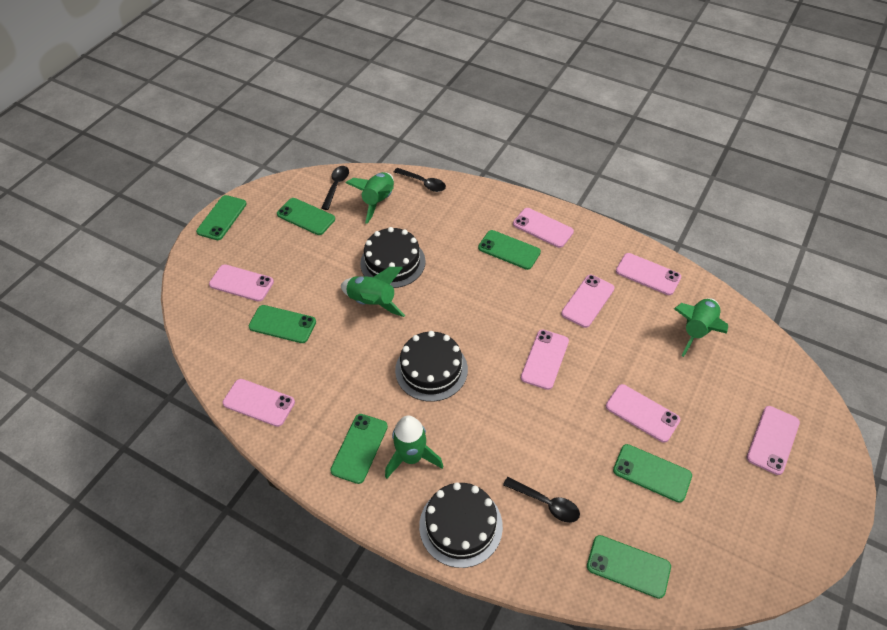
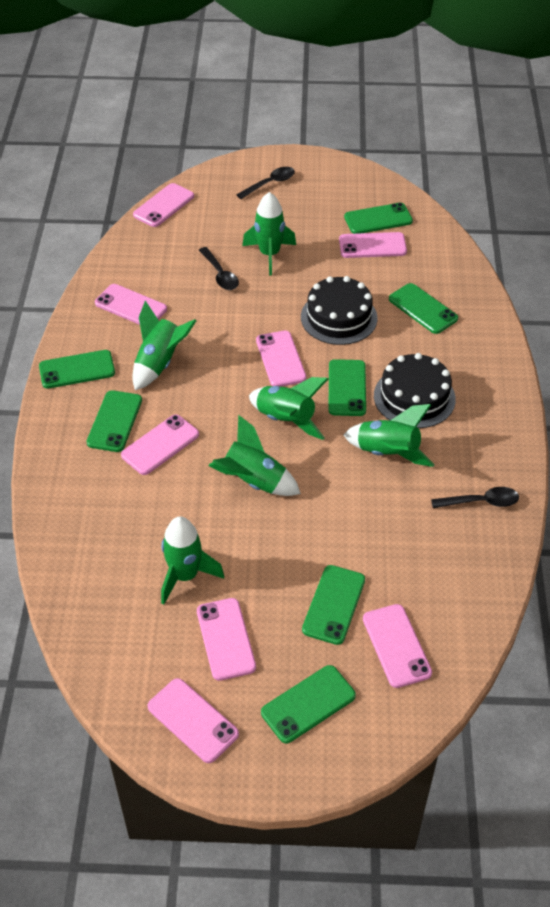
black cake: [360,227,426,288] [395,331,468,402] [419,482,503,568] = 3 -> [301,276,378,345] [374,353,456,428] = 2
green rocket: [341,267,405,317] [346,172,394,224] [385,416,444,479] [674,298,728,357] = 4 -> [132,300,196,390] [161,517,224,605] [208,415,301,496] [242,192,296,275] [249,377,328,440] [343,404,434,467] = 6

